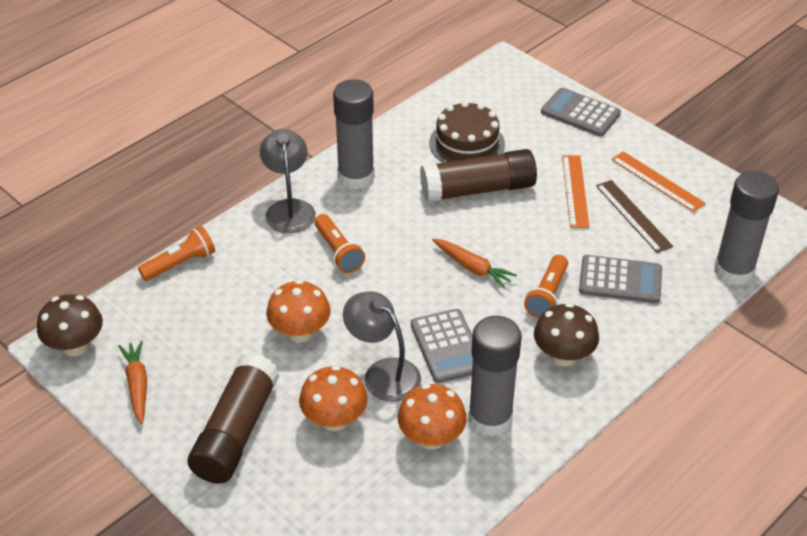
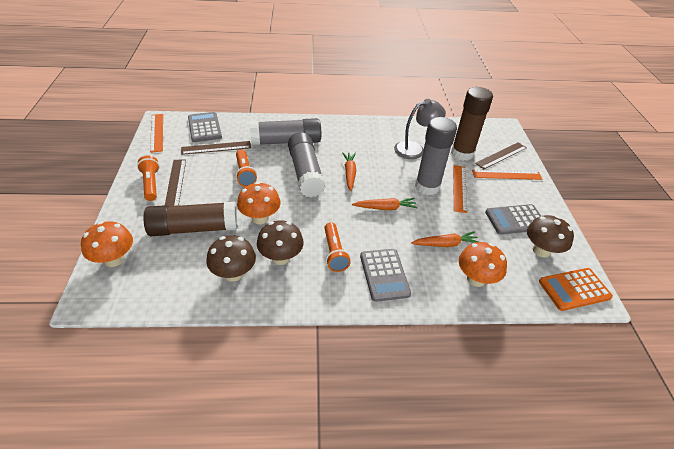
brown cake: [429,101,505,163] = 1 -> none = 0
brown mushroom: [37,294,103,356] [534,303,599,367] = 2 -> [206,235,256,282] [257,220,304,265] [527,215,574,257] = 3
brown ruler: [596,180,673,253] = 1 -> [165,159,186,206] [181,141,251,155] [475,142,527,169] = 3
grey lamp: [260,129,316,233] [343,291,421,402] = 2 -> [394,99,446,159] = 1
orange calculator: none = 0 -> [539,268,613,311] = 1
orange carrot: [119,341,147,424] [432,239,517,289] = 2 -> [342,152,356,191] [352,198,418,210] [411,231,478,247] = 3
orange ruler: [562,155,589,228] [611,151,705,212] = 2 -> [150,114,163,153] [453,165,467,213] [472,170,543,180] = 3

